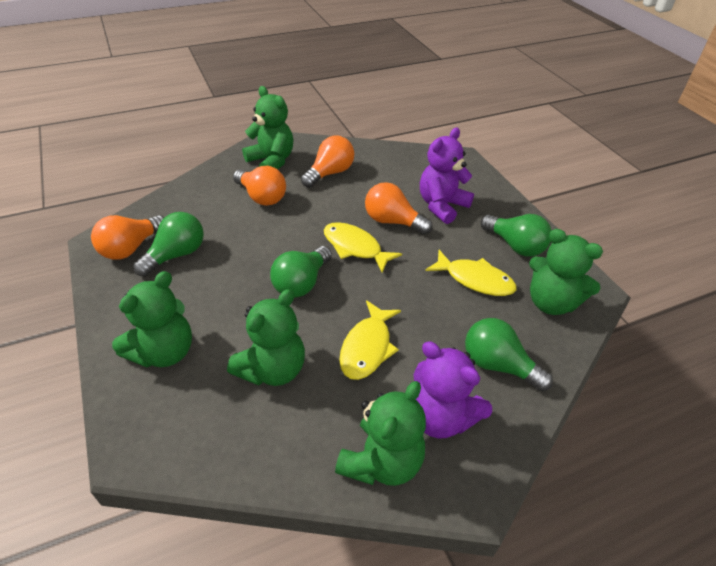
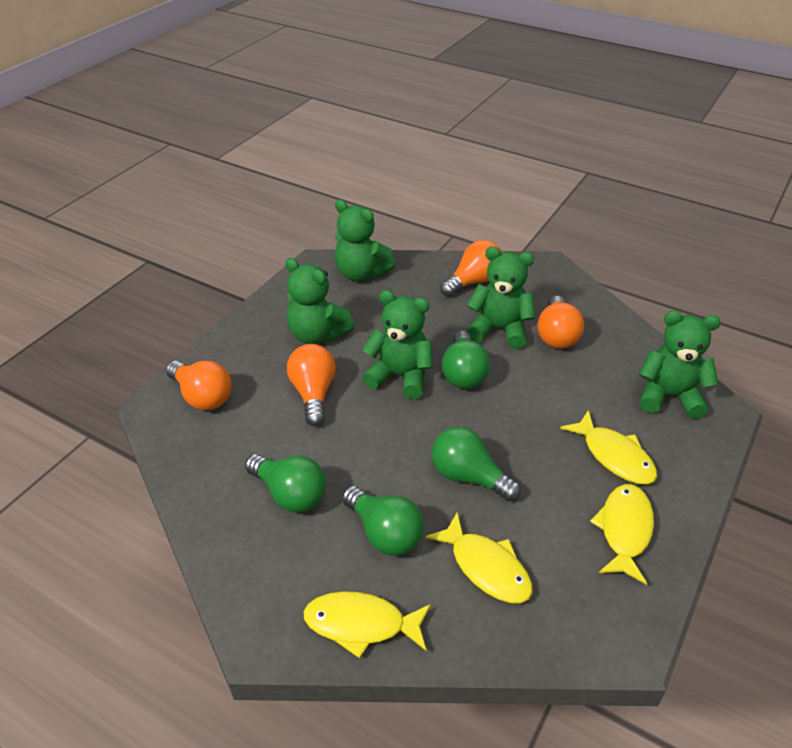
purple teddy bear: [413,341,492,438] [420,128,474,224] = 2 -> none = 0
yellow fish: [324,222,402,273] [340,300,401,380] [425,250,517,296] = 3 -> [303,591,431,658] [425,512,533,603] [560,410,657,485] [590,484,654,585] = 4

